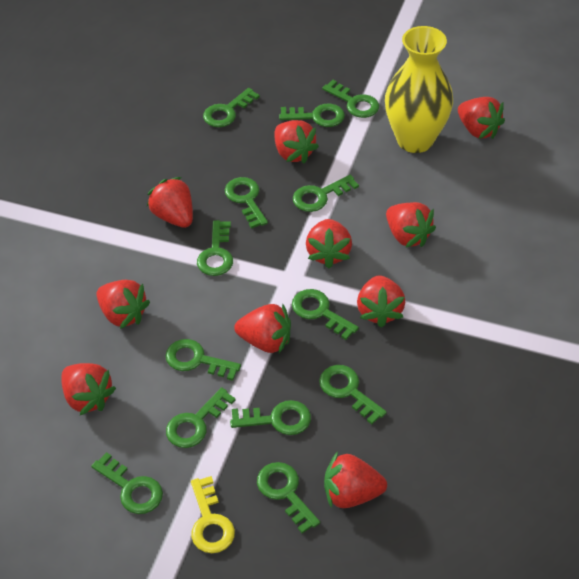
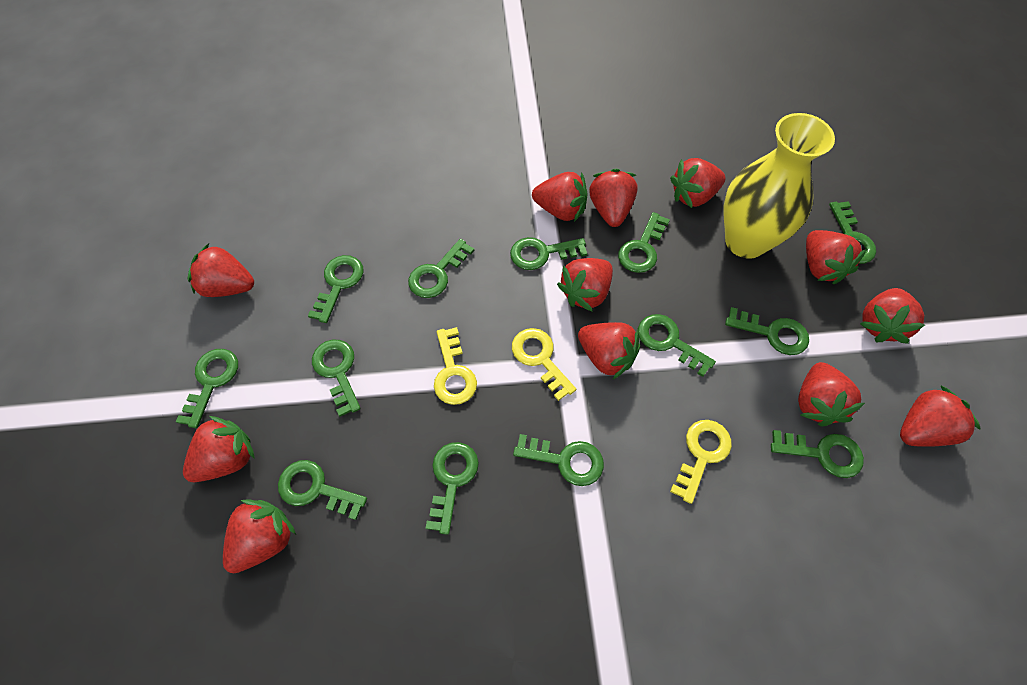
red strawberry: [61,363,116,415] [96,280,150,329] [147,177,193,228] [234,304,291,353] [275,120,319,164] [306,219,352,268] [324,452,387,508] [357,275,406,328] [386,202,436,248] [458,97,505,139] = 10 -> [183,416,255,482] [188,243,254,297] [223,500,296,573] [532,172,588,222] [557,258,613,311] [578,322,640,379] [589,169,638,227] [670,158,725,208] [798,362,865,426] [806,230,867,284] [860,288,925,344] [900,386,981,447] = 12
yellow key: [191,476,235,553] = 1 -> [434,327,477,405] [512,328,576,401] [670,420,732,504] = 3

